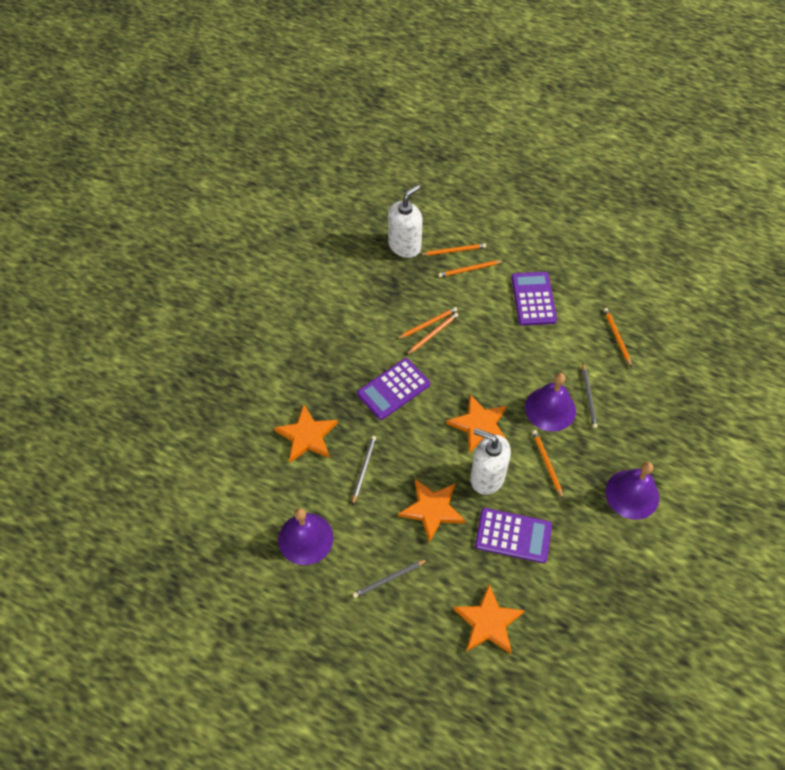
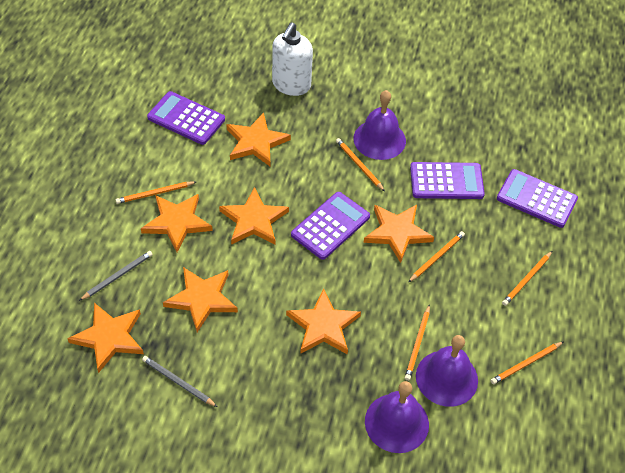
grey pencil: [352,436,376,505] [353,559,428,598] [582,363,598,428] = 3 -> [79,251,153,301] [142,356,217,407] = 2
orange star: [274,404,338,463] [398,479,466,543] [446,394,508,453] [453,584,525,654] = 4 -> [67,303,144,373] [141,194,213,252] [163,267,238,332] [219,187,289,245] [226,113,291,166] [286,288,361,355] [363,205,435,263] = 7
purple calculator: [357,358,430,420] [475,508,552,563] [511,272,557,326] = 3 -> [147,91,225,145] [291,192,370,260] [410,162,485,199] [497,169,578,228] = 4
white soap dispenser: [388,185,423,258] [470,428,511,495] = 2 -> [272,22,313,96] = 1

